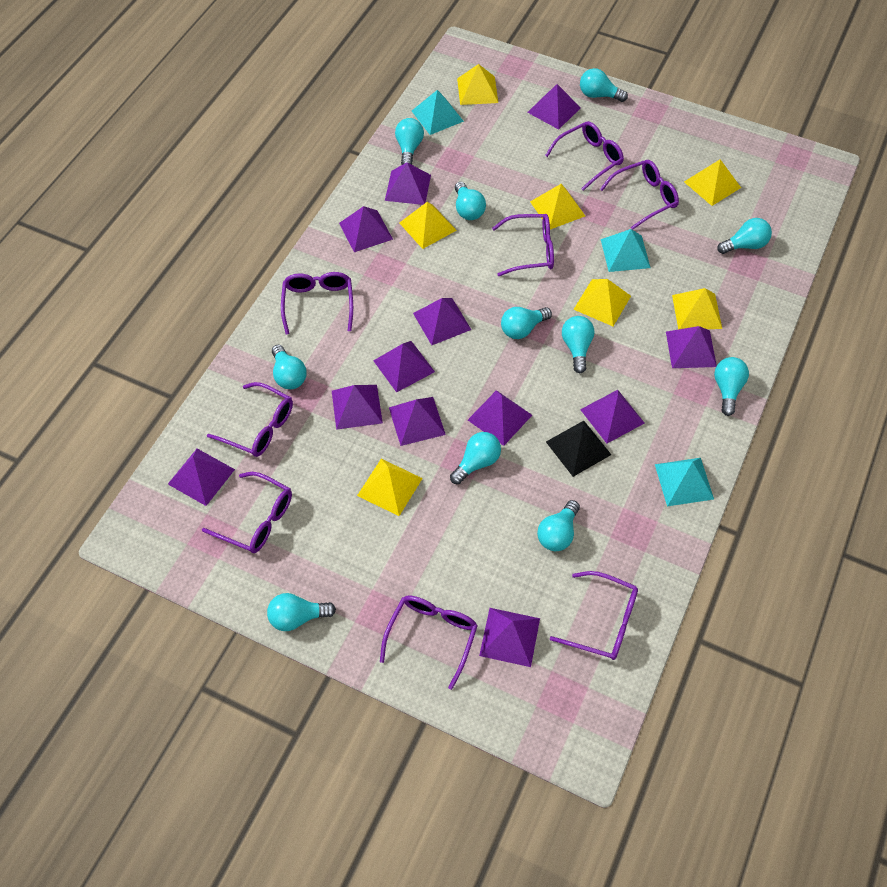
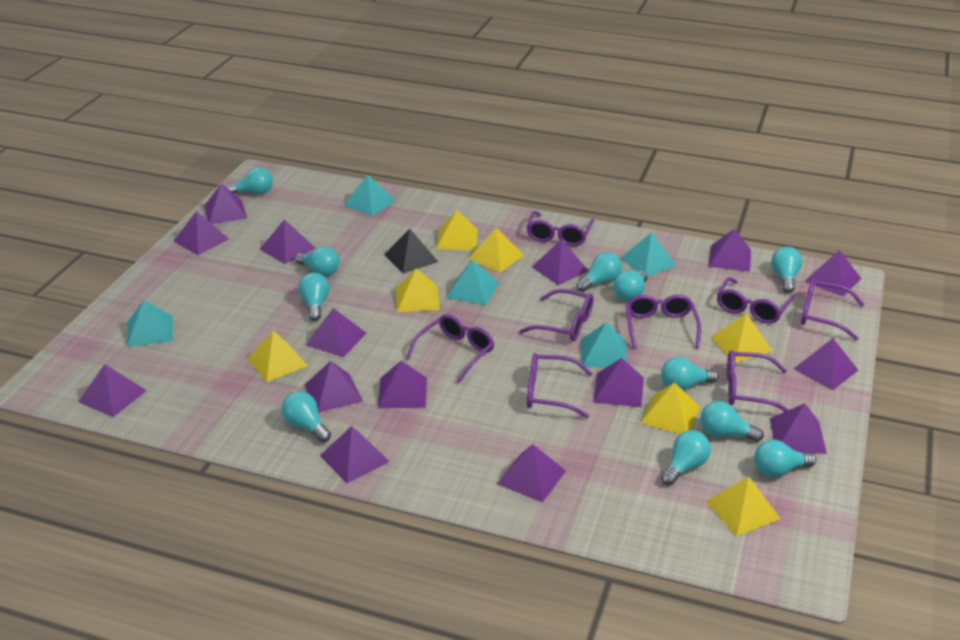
purple pyramid: [168,449,235,506] [332,385,383,430] [339,206,393,252] [373,341,435,393] [385,162,431,205] [389,397,446,446] [413,298,471,345] [468,390,532,446] [479,608,540,667] [527,84,581,130] [580,390,644,444] [666,326,717,368] = 12 -> [78,364,147,417] [174,211,229,255] [204,184,247,224] [260,219,315,264] [305,361,363,413] [306,308,366,357] [320,426,390,483] [378,361,427,408] [497,444,566,502] [532,239,588,285] [594,358,644,407] [708,229,751,272] [770,403,827,454] [794,338,858,390] [805,250,861,297] = 15
turquoise pyramid: [412,90,464,135] [601,229,651,272] [655,458,714,506] = 3 -> [127,300,173,347] [343,175,396,216] [446,260,498,305] [581,322,627,368] [620,232,677,276] = 5

